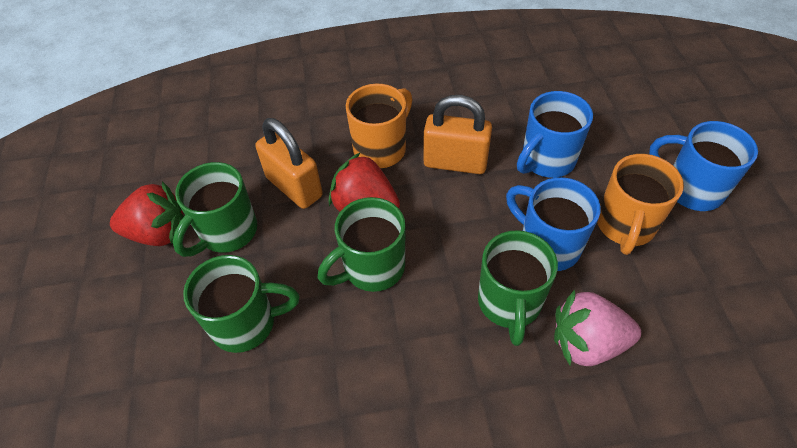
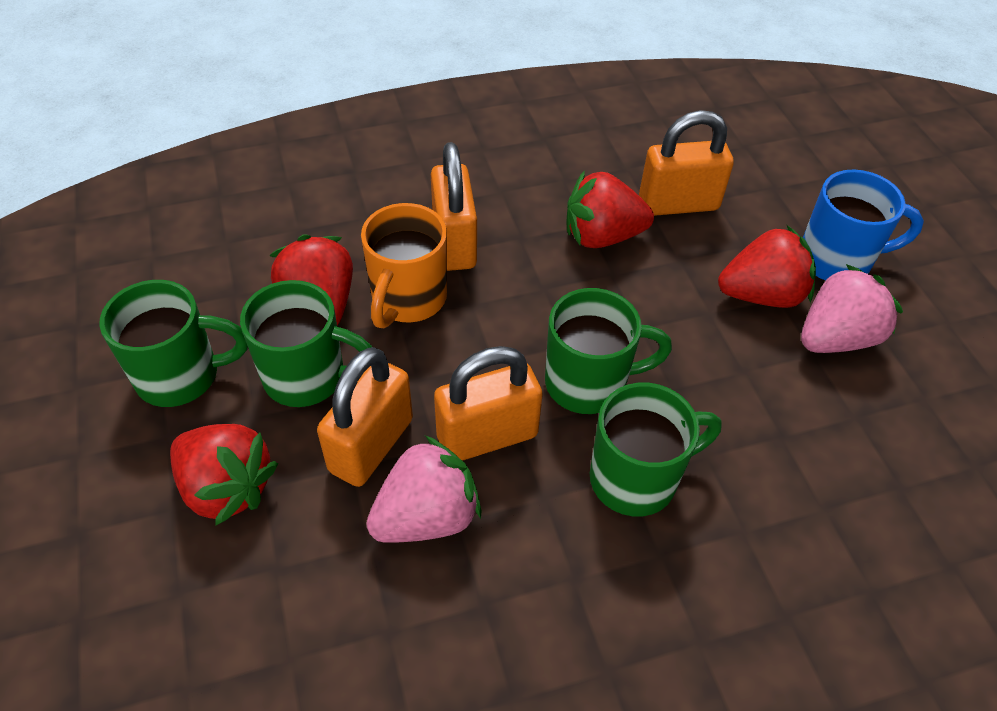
blue mug: [506,177,600,271] [517,91,593,178] [649,121,758,211] = 3 -> [803,169,924,281] = 1
orange mug: [346,84,412,168] [597,154,684,255] = 2 -> [361,203,447,328] = 1
orange padlock: [255,118,323,209] [423,95,492,174] = 2 -> [317,347,413,487] [431,142,477,271] [434,346,543,461] [639,110,734,216] = 4
pink strawberry: [554,290,641,366] = 1 -> [366,436,482,543] [801,264,903,353] = 2
red strawberry: [110,181,184,246] [329,152,400,211] = 2 -> [170,424,278,525] [269,234,353,325] [567,170,654,248] [718,225,816,308] = 4

